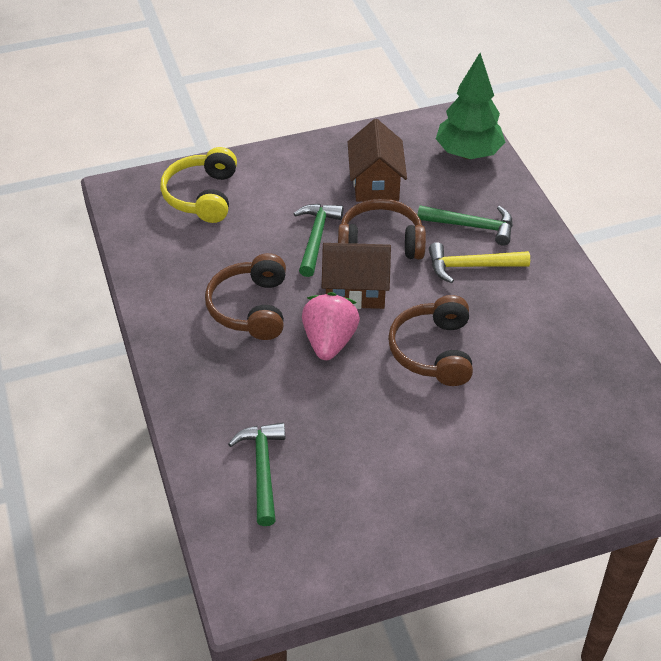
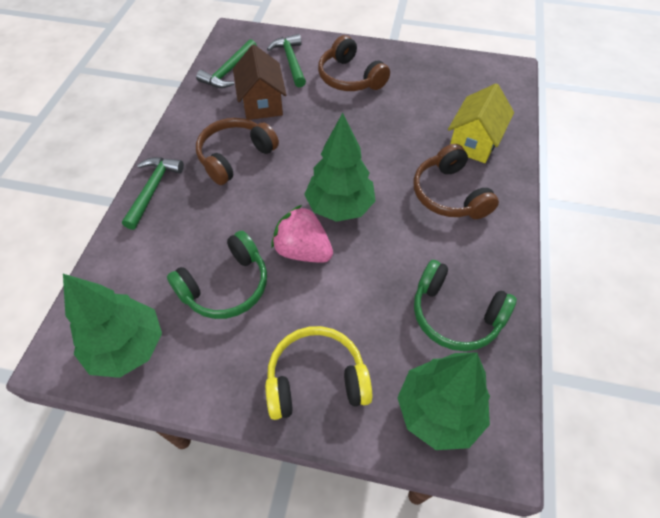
brown house: [322,243,391,309] [348,119,407,202] = 2 -> [233,45,286,120] = 1
green headphones: none = 0 -> [167,231,267,319] [414,260,517,351] = 2
green tree: [436,53,505,159] = 1 -> [63,274,162,378] [304,113,376,222] [397,352,490,450] = 3
yellow hammer: [429,242,530,283] = 1 -> none = 0
yellow house: none = 0 -> [448,83,514,163] = 1

